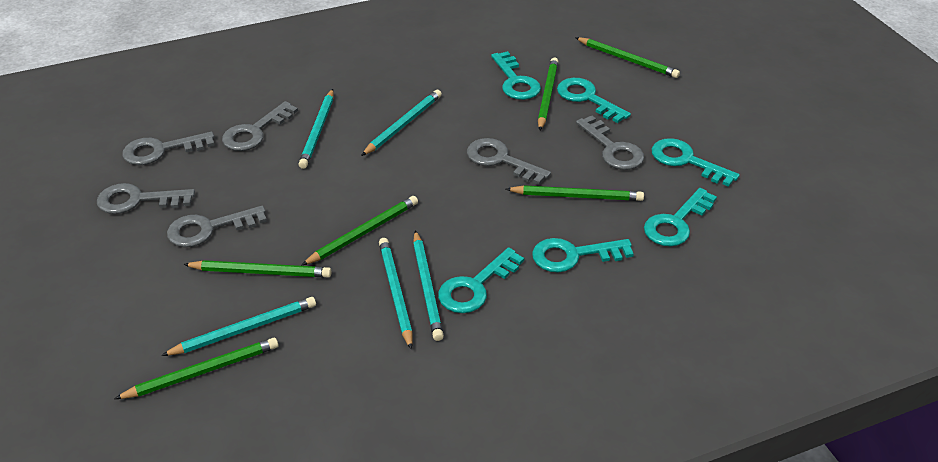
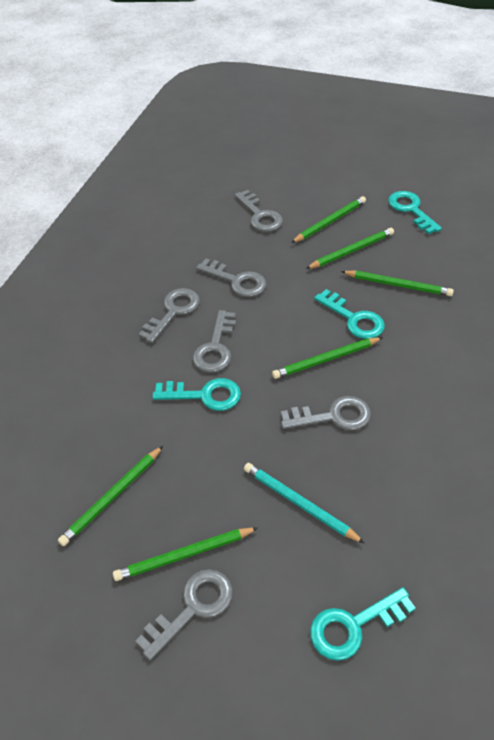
turquoise key: [438,247,524,313] [491,51,541,100] [532,238,634,272] [557,78,631,123] [644,188,717,246] [652,138,740,187] = 6 -> [152,378,241,411] [310,587,416,661] [314,289,385,339] [388,191,442,234] = 4
turquoise pencil: [161,297,316,356] [298,89,334,169] [361,90,442,156] [379,238,413,350] [413,230,444,341] = 5 -> [244,463,364,543] = 1

